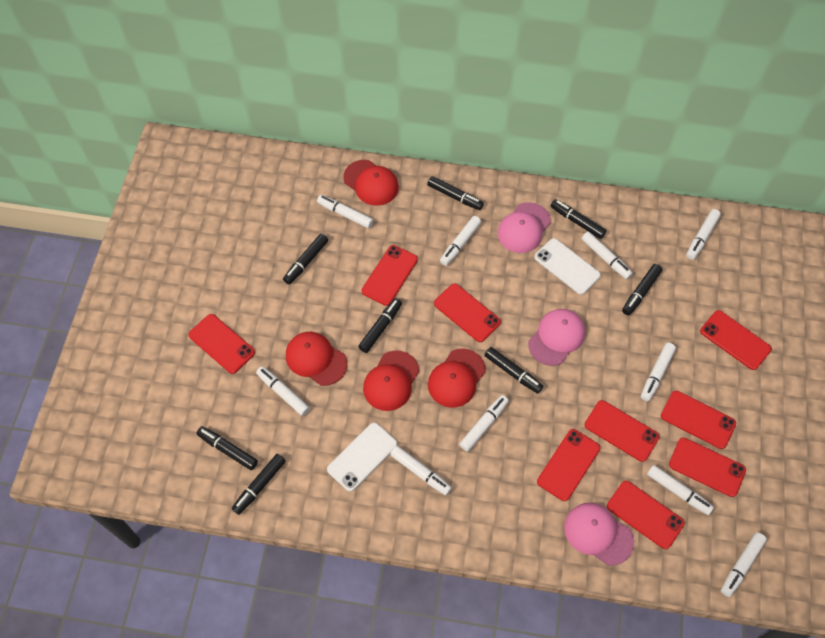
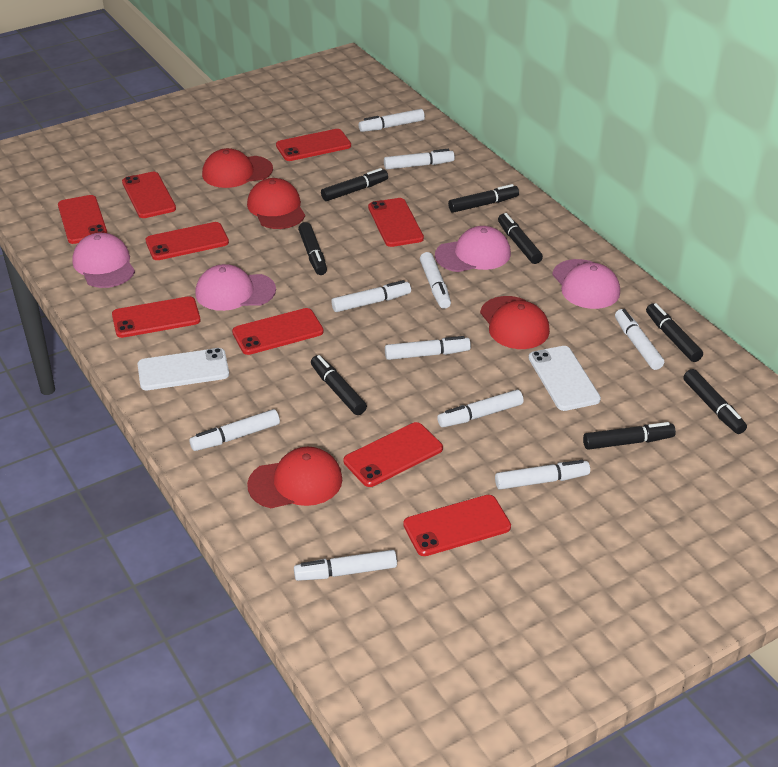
pink cap: [498,202,551,253] [528,309,585,366] [564,503,634,566] = 3 -> [72,233,135,288] [195,264,276,311] [435,226,511,272] [552,259,620,309] = 4

